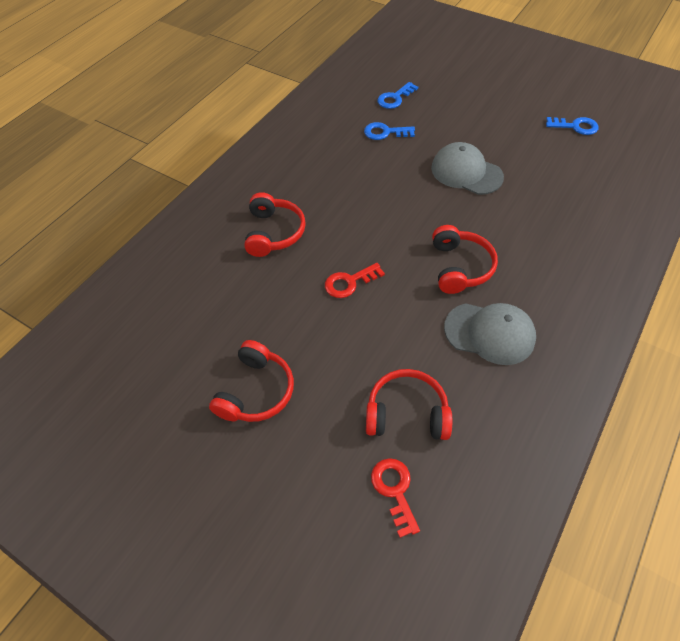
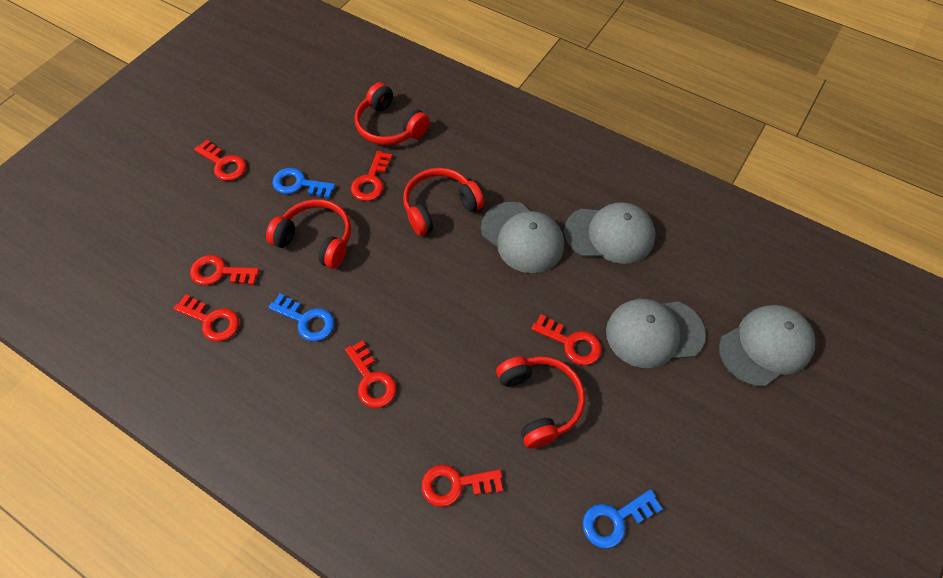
grey cap: [431,142,504,195] [444,303,536,365] = 2 -> [481,202,564,273] [564,202,655,264] [606,299,706,368] [719,305,815,387] = 4
red key: [325,263,385,298] [371,458,420,538] = 2 -> [173,294,239,341] [190,255,260,285] [194,140,246,181] [345,340,397,408] [351,151,392,201] [421,465,503,507] [531,314,602,365] = 7

